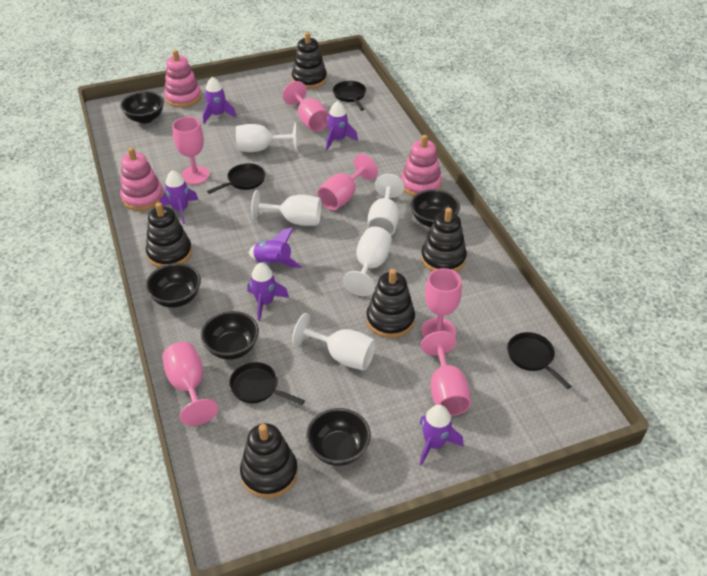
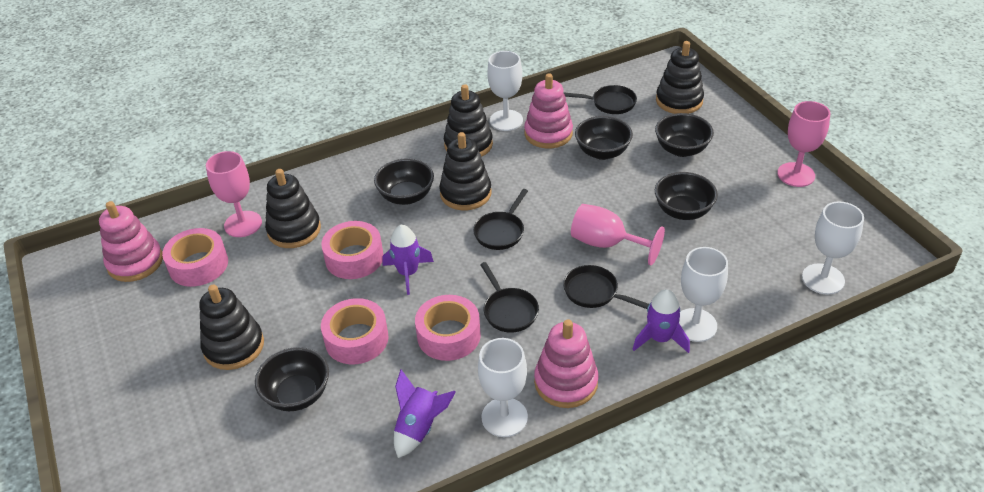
pink goblet: [162,342,218,426] [172,117,210,185] [283,81,329,132] [317,154,378,210] [421,268,462,338] [421,331,471,416] = 6 -> [206,151,262,237] [571,204,665,265] [777,101,830,187] = 3
pink tape: none = 0 -> [162,228,228,287] [321,221,384,279] [321,298,389,364] [415,295,481,361] = 4
purple rocket: [160,170,198,224] [203,77,236,124] [247,263,289,321] [249,227,302,268] [326,101,358,150] [419,405,463,466] = 6 -> [383,225,434,295] [394,369,456,458] [633,289,690,353] = 3
white goblet: [236,122,297,152] [251,190,322,226] [292,313,376,371] [343,227,392,296] [367,174,404,236] = 5 -> [478,338,528,437] [487,51,523,131] [679,247,728,342] [802,201,864,295] = 4

